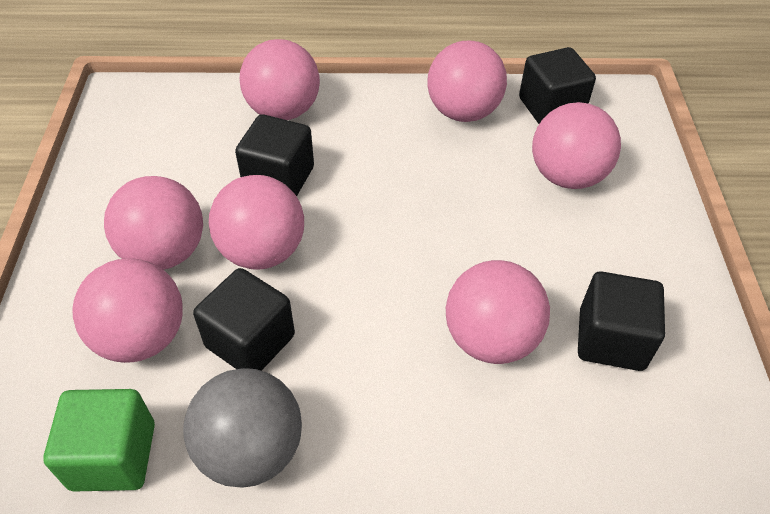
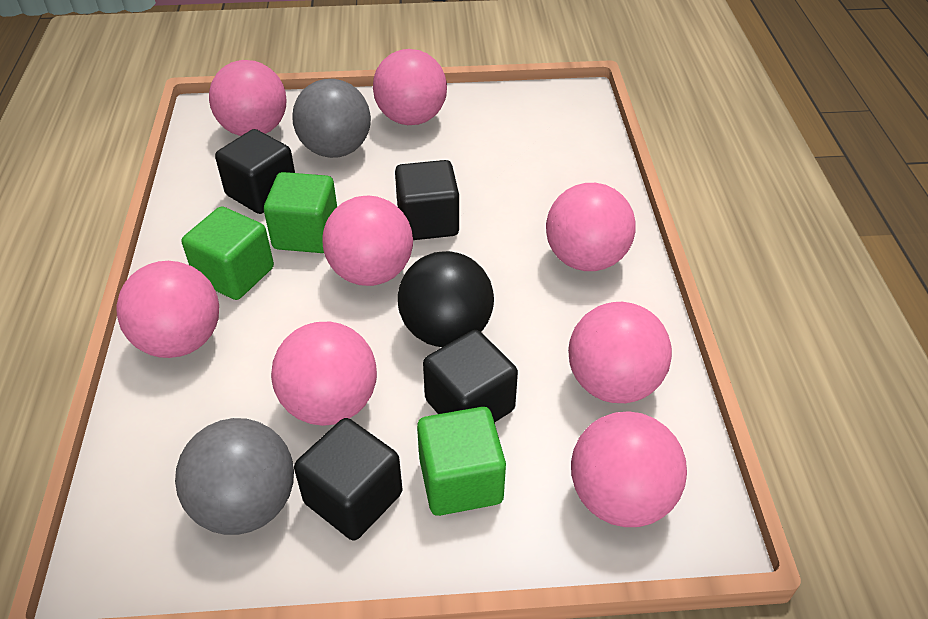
black ball: none = 0 -> [398,251,494,347] = 1
green cube: [43,389,155,492] = 1 -> [182,207,274,300] [264,172,337,253] [417,407,506,516] = 3
grey ball: [183,368,302,488] = 1 -> [175,418,294,535] [292,79,371,158] = 2
pink ball: [72,258,183,363] [104,176,203,270] [209,175,304,270] [240,39,320,120] [427,41,507,122] [446,260,550,364] [532,102,621,189] = 7 -> [117,261,219,358] [209,60,287,136] [271,322,377,426] [322,196,413,286] [373,49,447,125] [546,183,636,271] [568,302,672,403] [571,411,687,527] = 8

